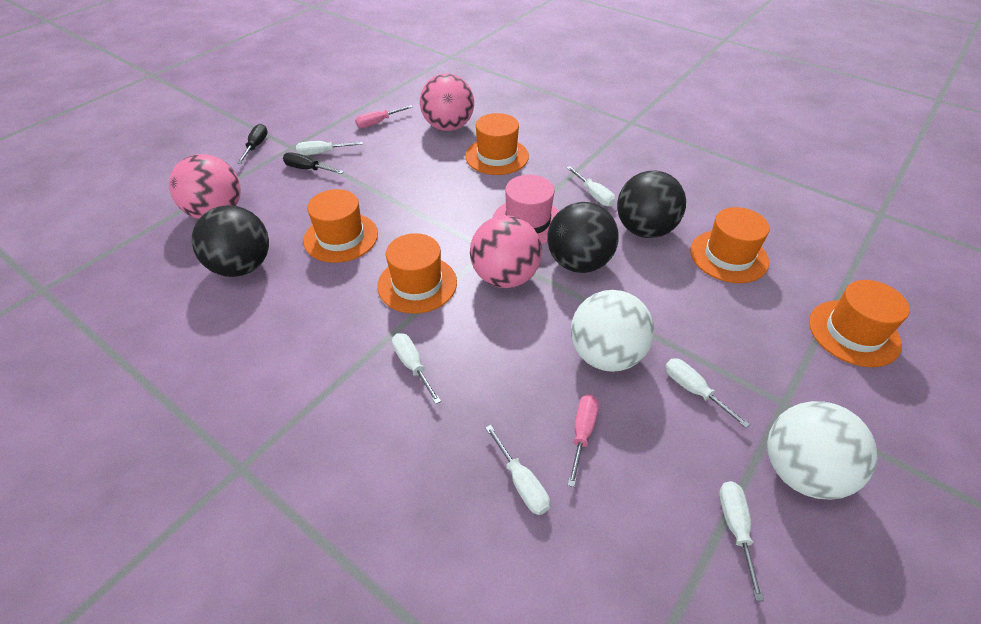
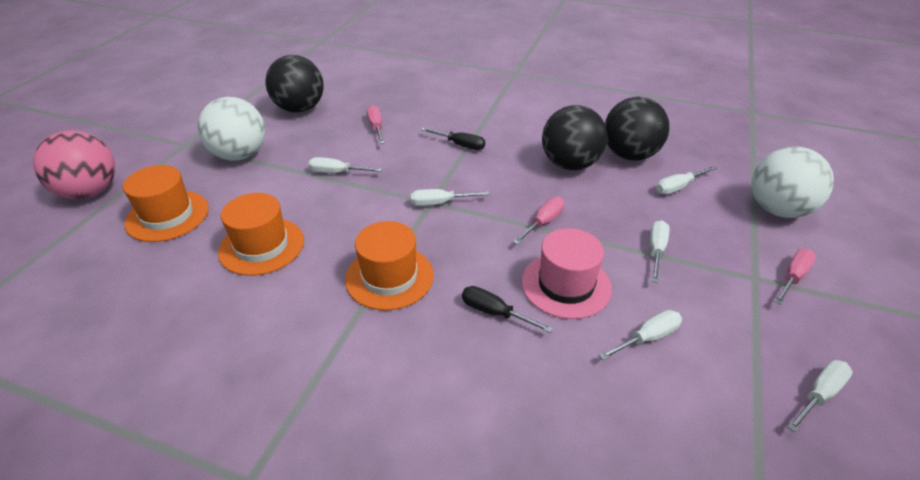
orange hat: [303,189,378,263] [377,233,457,314] [465,113,529,175] [690,207,770,283] [809,280,910,367] = 5 -> [123,165,209,242] [218,193,304,276] [345,221,434,311] = 3
pink ball: [169,154,241,219] [420,73,474,131] [470,215,542,288] = 3 -> [33,130,115,199] = 1
pink screwdriver: [355,105,412,128] [568,395,599,487] = 2 -> [367,105,384,144] [513,197,565,245] [774,248,816,305] = 3

